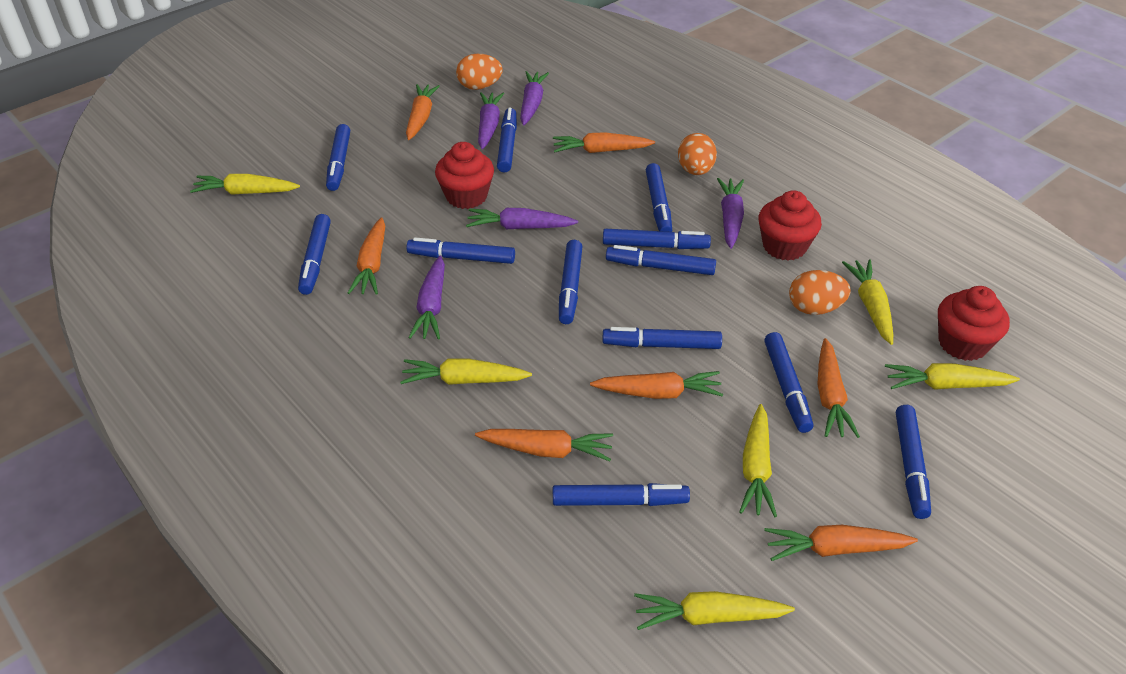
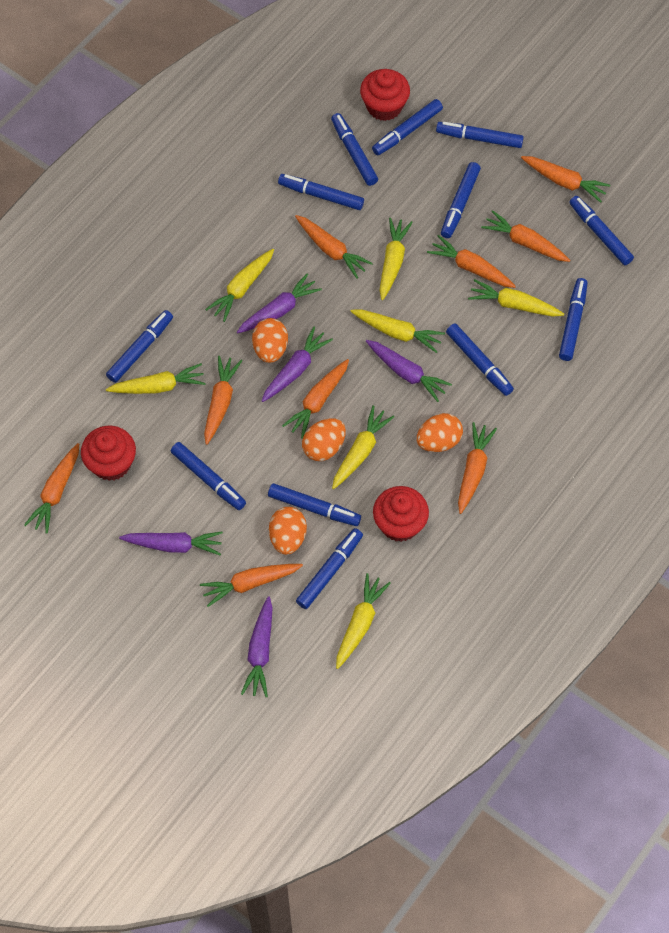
orange carrot: [348,217,385,295] [406,84,440,140] [475,429,613,461] [553,132,655,153] [590,371,723,399] [764,525,918,561] [817,338,860,438] = 7 -> [24,443,79,534] [200,564,303,607] [204,356,242,445] [282,359,349,439] [295,215,373,279] [427,235,516,288] [458,422,497,514] [481,210,570,262] [521,156,610,203] = 9
orange egg: [456,54,503,90] [678,133,717,175] [789,270,850,315] = 3 -> [252,318,288,363] [269,507,307,555] [302,418,346,461] [417,413,463,452] = 4
yellow carrot: [190,174,300,195] [400,359,532,385] [634,591,795,630] [739,404,777,517] [842,259,893,345] [885,363,1020,390] = 6 -> [106,363,206,394] [205,249,274,322] [332,405,394,489] [336,573,391,669] [350,309,445,353] [380,218,413,300] [468,279,564,317] = 7

